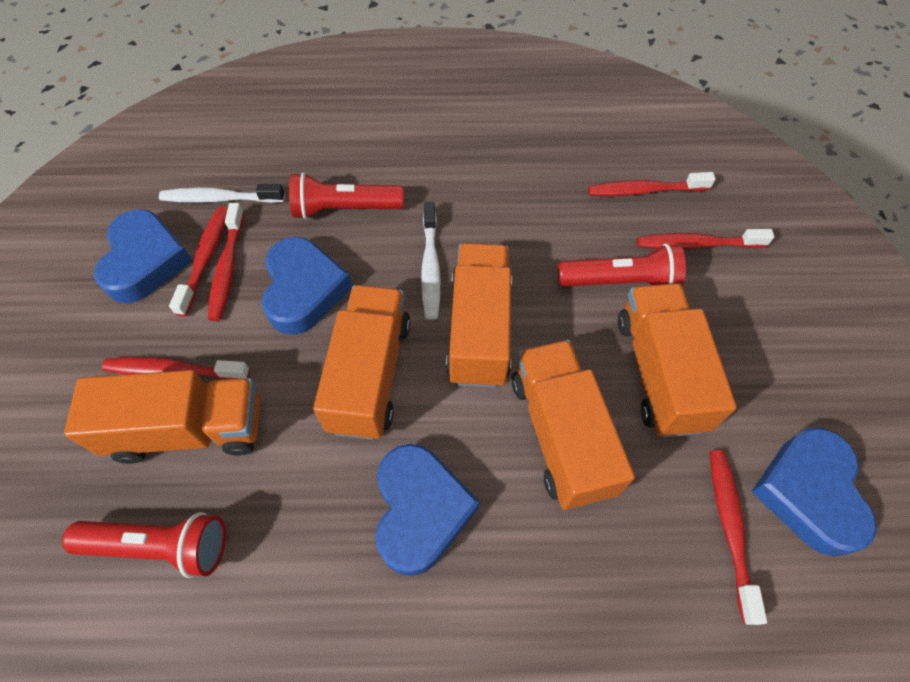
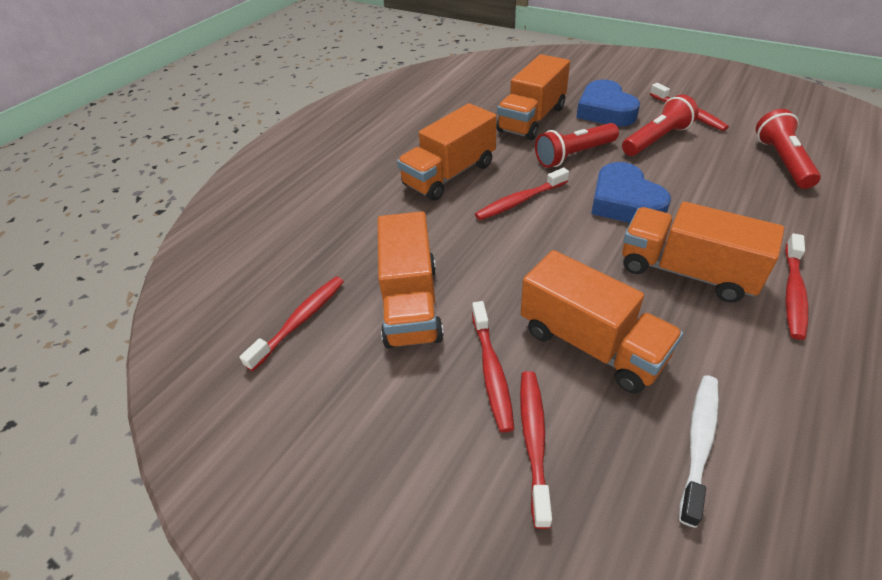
blue heart: [94,209,192,303] [262,237,352,335] [375,444,480,576] [751,427,877,557] = 4 -> [576,79,640,126] [591,162,671,223] = 2
white toothbrush: [159,184,285,203] [421,202,441,320] = 2 -> [679,375,719,528] = 1

